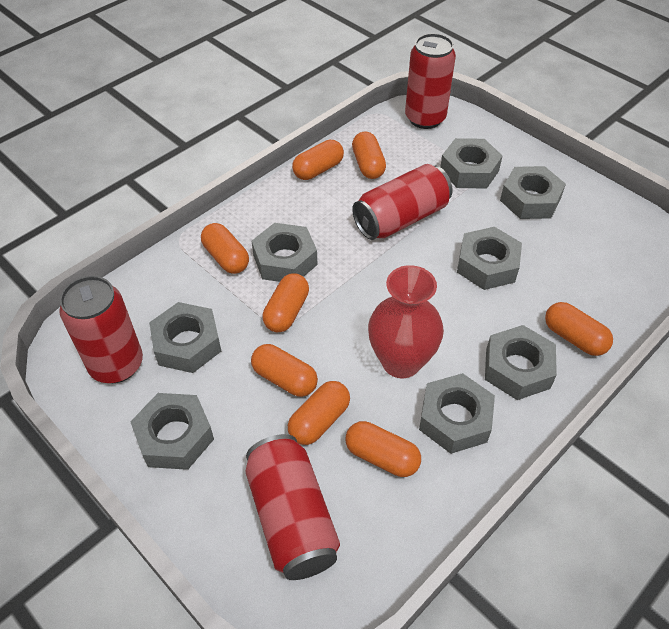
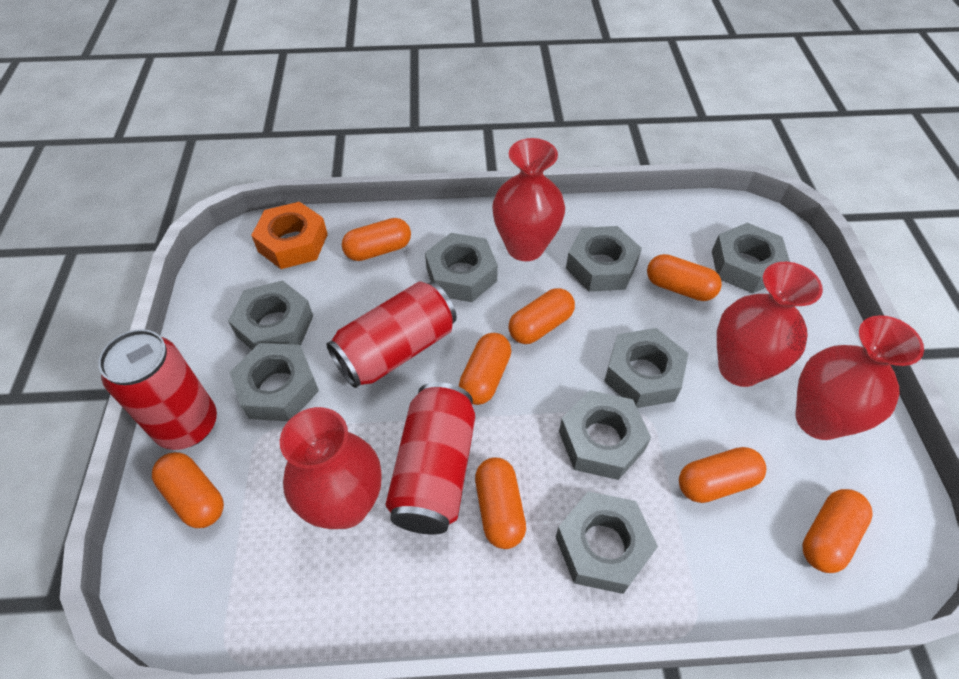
orange nut: none = 0 -> [251,202,328,269] = 1
red can: [59,276,143,383] [245,434,340,580] [352,164,453,240] [405,33,456,129] = 4 -> [98,329,217,450] [326,281,457,388] [385,382,475,535] = 3
red vase: [368,265,444,378] = 1 -> [280,407,382,529] [492,138,565,261] [717,262,823,387] [795,315,924,440] = 4

